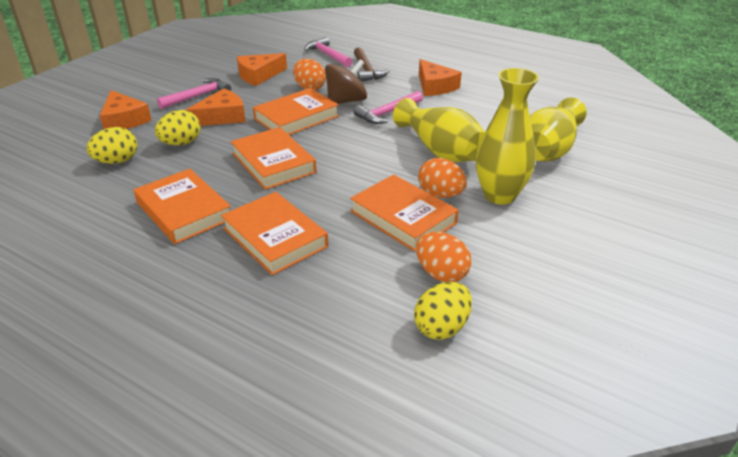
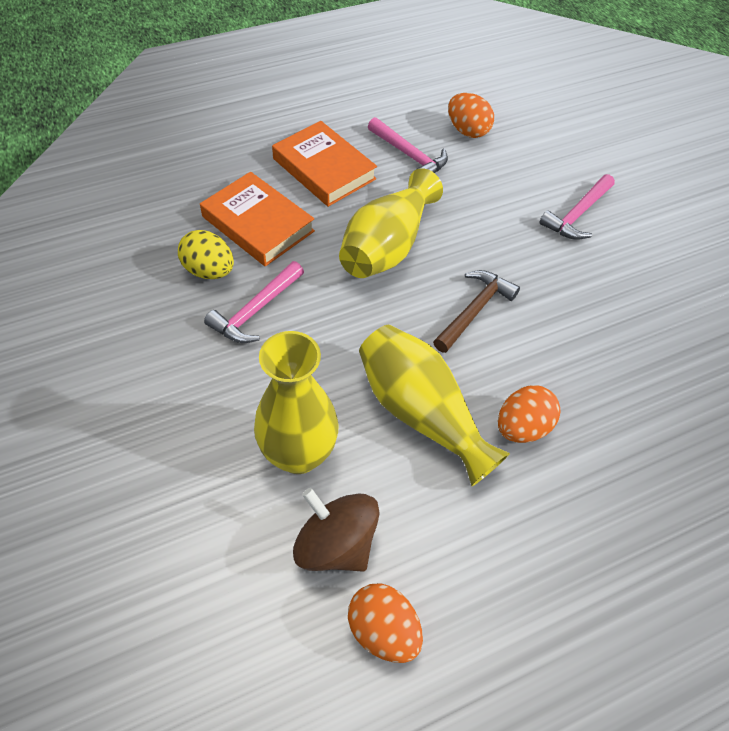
orange book: [134,169,231,244] [221,192,328,275] [231,127,317,190] [253,88,339,135] [350,174,459,251] = 5 -> [200,172,315,266] [272,121,377,207] = 2
orange cheese: [99,90,151,129] [186,89,246,126] [237,53,287,86] [419,59,462,96] = 4 -> none = 0
yellow egg: [86,127,137,164] [155,110,201,145] [414,282,472,340] = 3 -> [178,230,234,279] = 1

